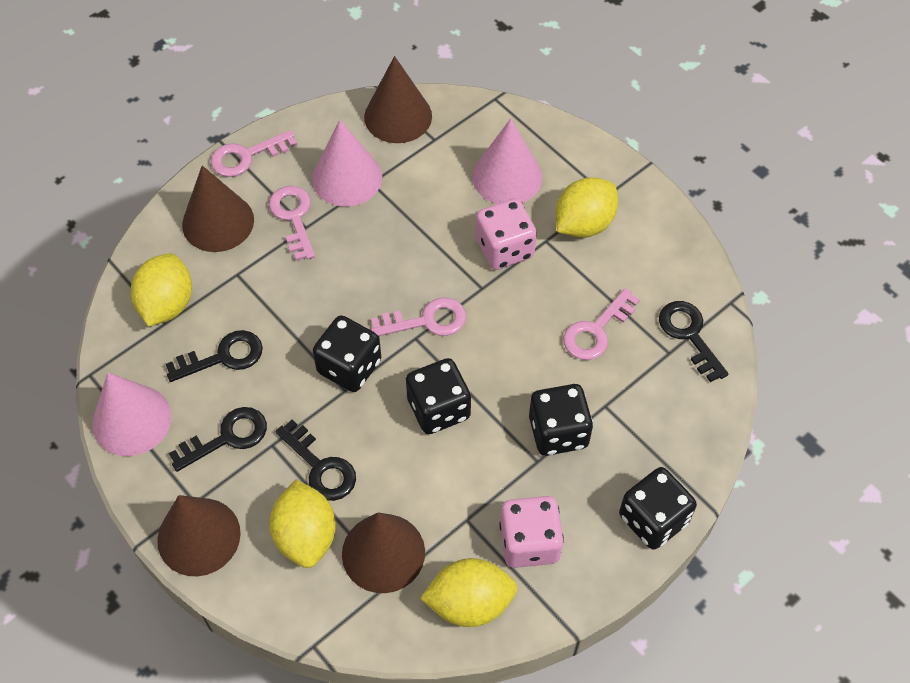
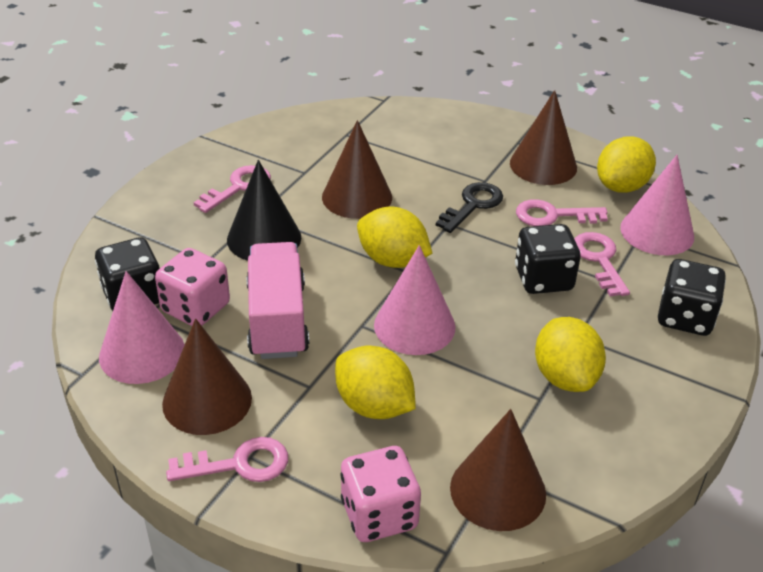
black cone: none = 0 -> [227,160,301,261] = 1
black dice: [313,315,381,392] [406,358,471,434] [529,384,593,456] [619,467,697,550] = 4 -> [95,237,160,311] [515,224,581,294] [658,259,726,336] = 3
black key: [166,330,263,382] [169,407,267,472] [275,420,356,501] [659,301,729,382] = 4 -> [436,182,503,233] = 1
pink truck: none = 0 -> [246,242,309,359] = 1

